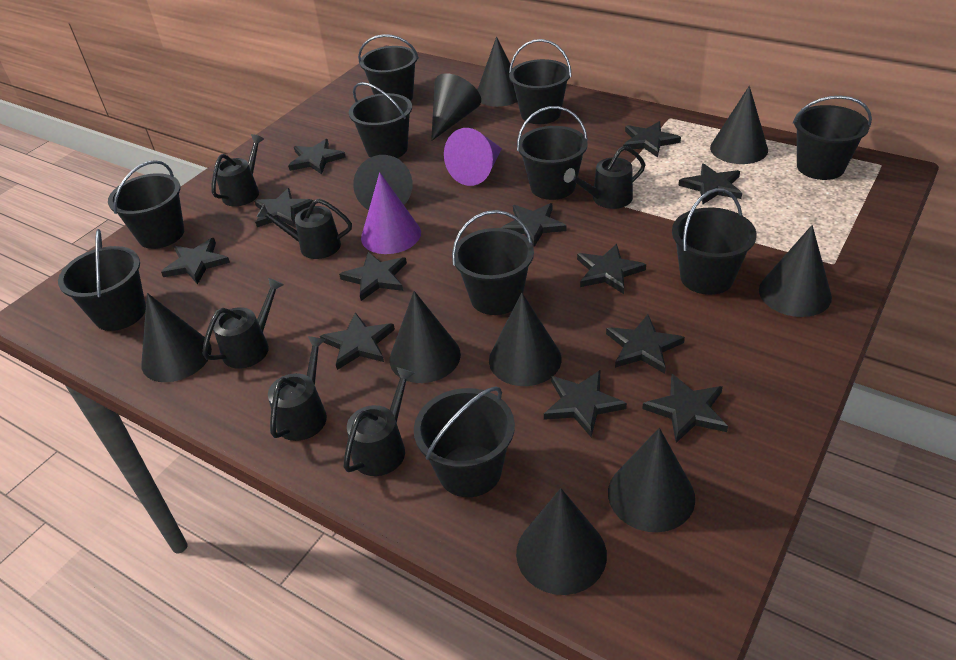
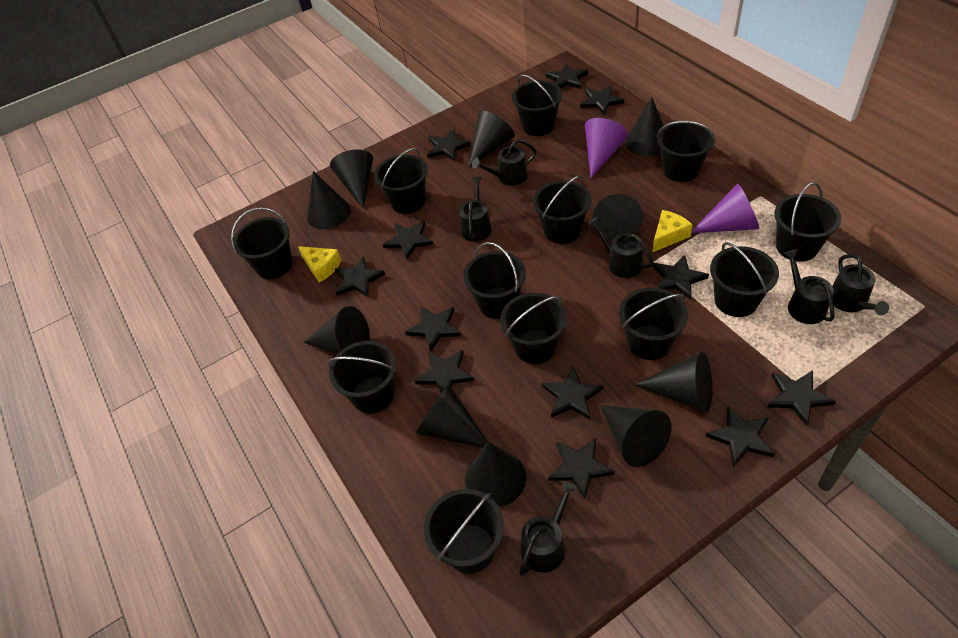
black bucket: [58,229,146,331] [108,160,184,249] [349,82,412,158] [358,34,419,101] [414,386,515,497] [452,210,534,315] [509,39,571,124] [517,106,588,200] [672,188,756,295] [793,95,872,180] = 10 -> [231,207,293,279] [327,341,397,413] [374,148,428,214] [424,489,504,574] [463,242,526,319] [500,293,567,364] [512,74,563,136] [533,175,591,244] [619,288,688,360] [656,121,715,182] [710,242,779,317] [774,182,841,262] = 12
yellow cheese: none = 0 -> [298,246,342,282] [652,210,693,252] = 2

